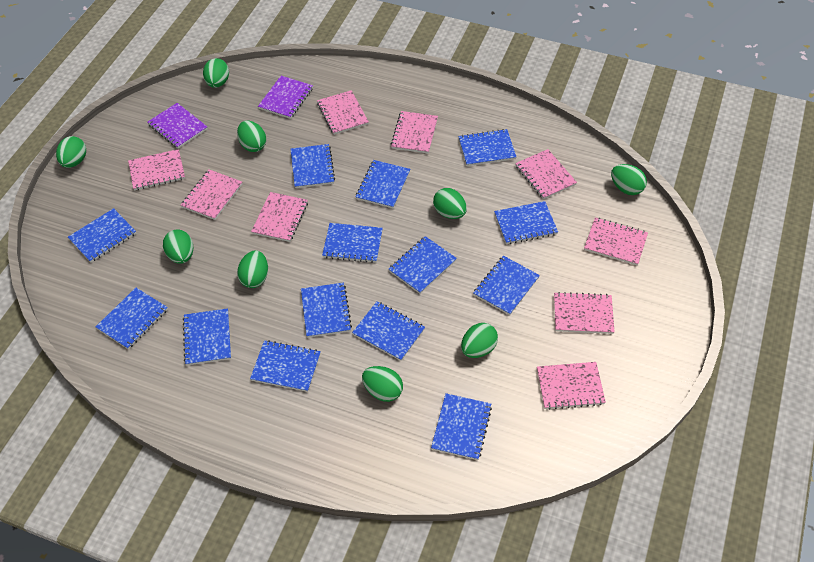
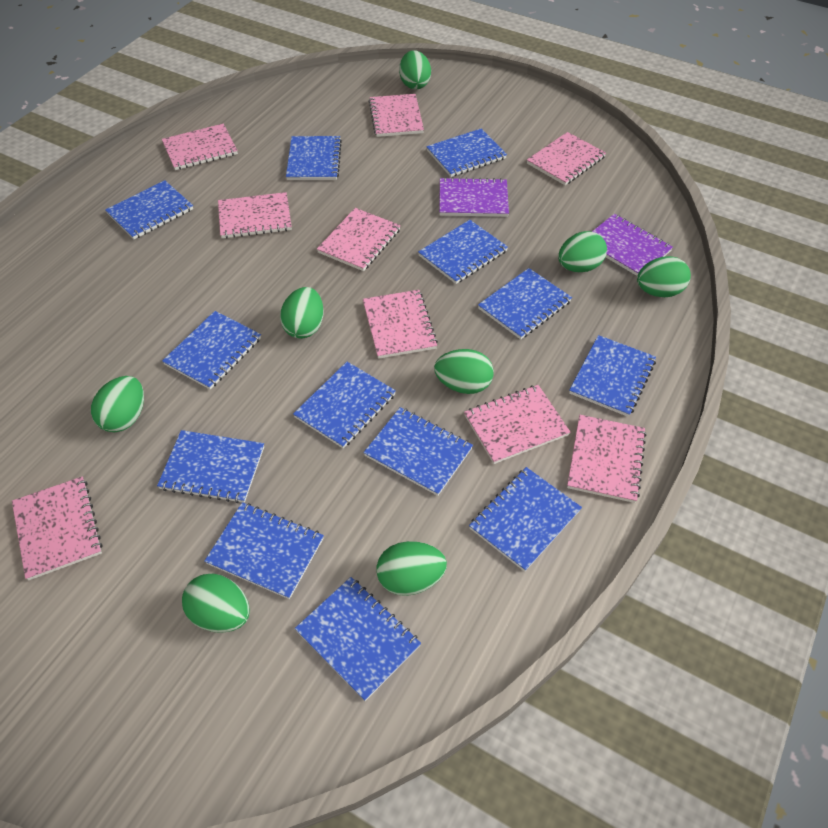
blue notebook: [68,208,136,263] [96,288,168,349] [183,308,231,365] [250,340,321,392] [291,144,335,188] [301,283,352,338] [322,223,383,263] [352,302,425,361] [356,160,410,208] [389,236,457,294] [431,393,492,460] [458,129,516,166] [473,256,540,315] [494,201,558,244] = 14 -> [105,180,193,239] [157,430,264,503] [162,311,261,390] [204,502,324,599] [286,136,342,180] [293,362,396,448] [295,577,421,701] [363,407,473,496] [418,220,508,284] [426,128,507,177] [469,467,582,572] [478,268,572,340] [569,335,656,417] = 13
green egg: [56,136,86,168] [163,230,193,264] [203,58,229,88] [237,121,266,152] [237,251,268,288] [362,366,403,402] [433,188,467,219] [461,323,498,358] [611,164,647,195] = 9 -> [91,376,144,432] [182,573,250,633] [280,287,324,339] [377,541,447,596] [399,50,431,89] [434,349,494,394] [558,231,607,272] [637,256,691,297] = 8

